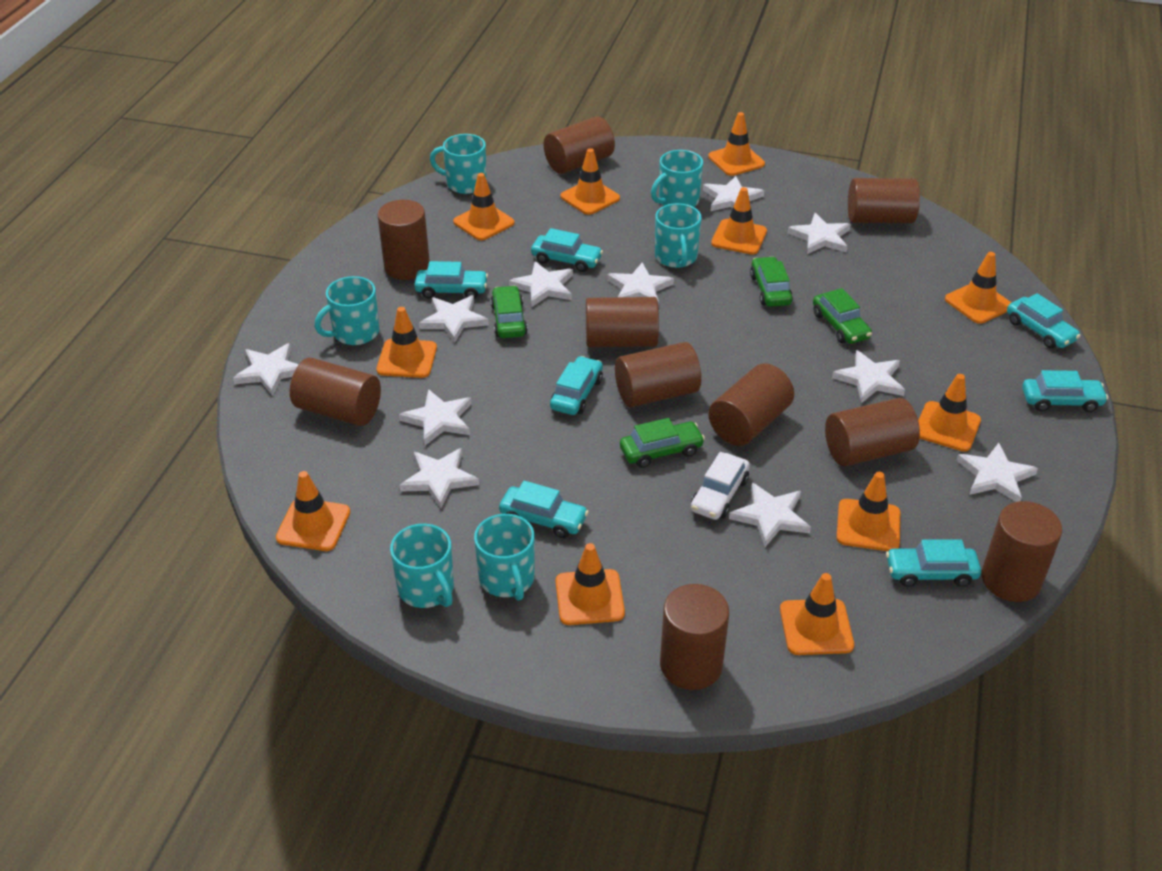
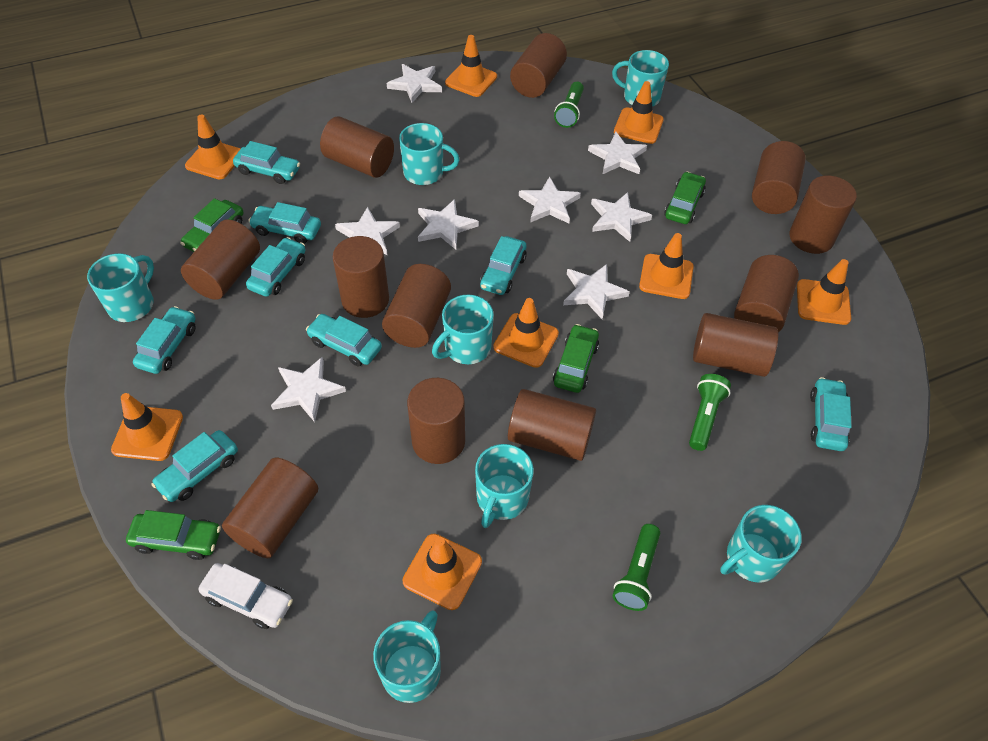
brown cylinder: [290,358,381,426] [377,200,430,280] [544,116,615,174] [586,297,659,347] [615,342,701,407] [660,584,729,690] [708,363,794,446] [825,398,920,466] [848,178,920,223] [981,501,1062,602] = 10 -> [181,219,260,300] [222,458,318,558] [320,116,394,178] [333,236,389,318] [382,264,451,348] [407,378,465,464] [508,389,596,461] [510,33,567,98] [693,313,778,377] [734,255,799,332] [752,141,806,214] [790,176,857,254] = 12
green flashlight: none = 0 -> [554,82,584,128] [613,524,660,611] [689,374,731,451] = 3
orange traffic cone: [276,471,351,551] [376,307,437,378] [453,173,515,240] [555,543,625,625] [560,148,620,215] [708,112,765,176] [711,187,767,255] [780,573,854,655] [836,472,900,551] [918,374,981,452] [945,252,1011,324] = 11 -> [111,393,183,461] [185,115,241,179] [402,534,482,610] [445,35,497,97] [493,298,559,368] [614,81,664,144] [639,233,694,299] [797,259,851,325] = 8
turquoise car: [414,261,488,299] [499,481,589,538] [531,228,603,272] [550,356,603,415] [886,540,981,587] [1007,293,1081,349] [1022,370,1108,412] = 7 -> [133,306,196,374] [151,430,238,502] [233,141,300,184] [246,237,305,297] [248,202,321,244] [306,314,382,366] [480,236,527,295] [810,377,852,451] = 8
turquoise mug: [315,276,379,345] [390,524,454,608] [430,134,487,194] [474,514,535,601] [651,150,703,207] [655,203,702,268] = 6 -> [87,253,154,322] [373,610,441,703] [399,123,460,185] [432,295,494,364] [475,444,534,528] [612,50,669,107] [720,505,802,582] = 7
white star: [233,343,299,396] [399,389,472,445] [399,448,479,508] [419,295,489,343] [509,261,573,307] [607,262,674,306] [703,176,764,211] [729,483,811,547] [788,213,851,254] [832,350,905,403] [956,443,1038,502] = 11 -> [271,357,346,422] [335,207,400,255] [386,64,442,103] [418,199,479,250] [519,177,581,223] [563,264,630,319] [588,132,647,175] [591,192,652,242] = 8

